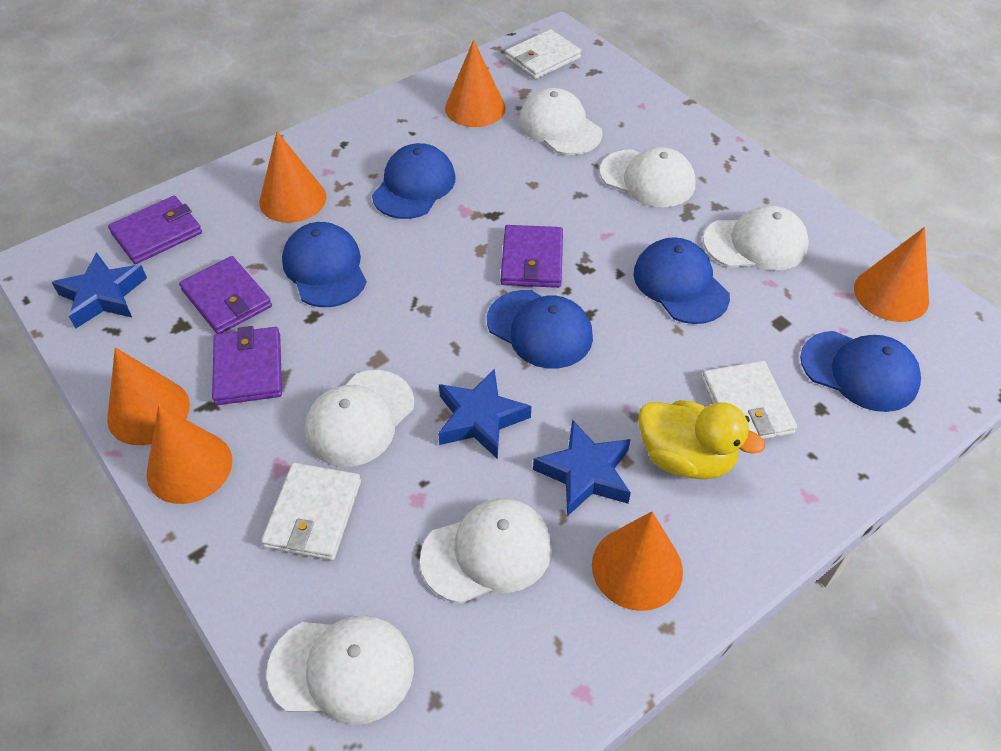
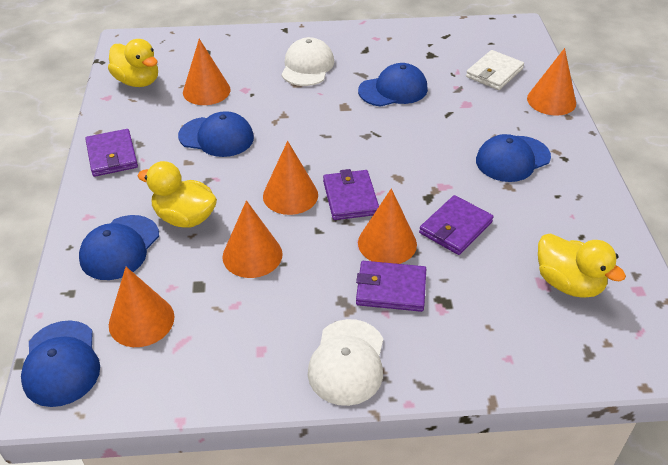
blue star: [52,252,147,328] [438,369,531,459] [533,420,631,516] = 3 -> none = 0
white cap: [267,615,414,725] [305,370,414,467] [420,498,552,604] [519,88,603,155] [600,147,695,207] [703,205,809,271] = 6 -> [282,37,334,86] [308,319,383,406] = 2
white wallet: [261,463,361,560] [505,29,581,79] [702,361,797,440] = 3 -> [466,50,524,90] = 1
yellow duck: [638,400,765,480] = 1 -> [108,39,158,87] [138,161,217,227] [538,233,626,298] = 3

